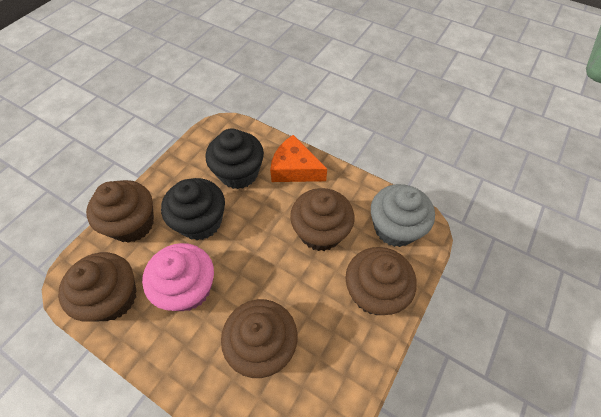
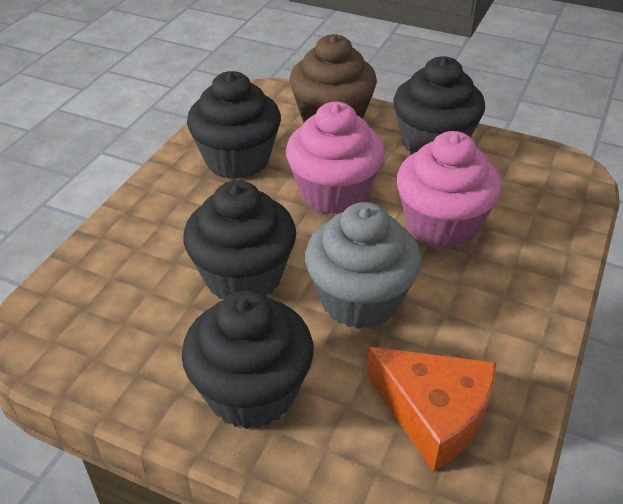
black cupcake: [161,178,225,240] [206,128,264,189] = 2 -> [182,291,314,429] [183,180,296,299] [187,71,281,179] [393,56,485,155] = 4
brown cupcake: [58,252,137,322] [86,180,154,243] [221,299,298,378] [290,188,355,251] [345,247,417,315] = 5 -> [290,34,377,123] = 1
pink cupcake: [142,243,214,311] = 1 -> [286,102,385,214] [396,131,501,248] = 2

